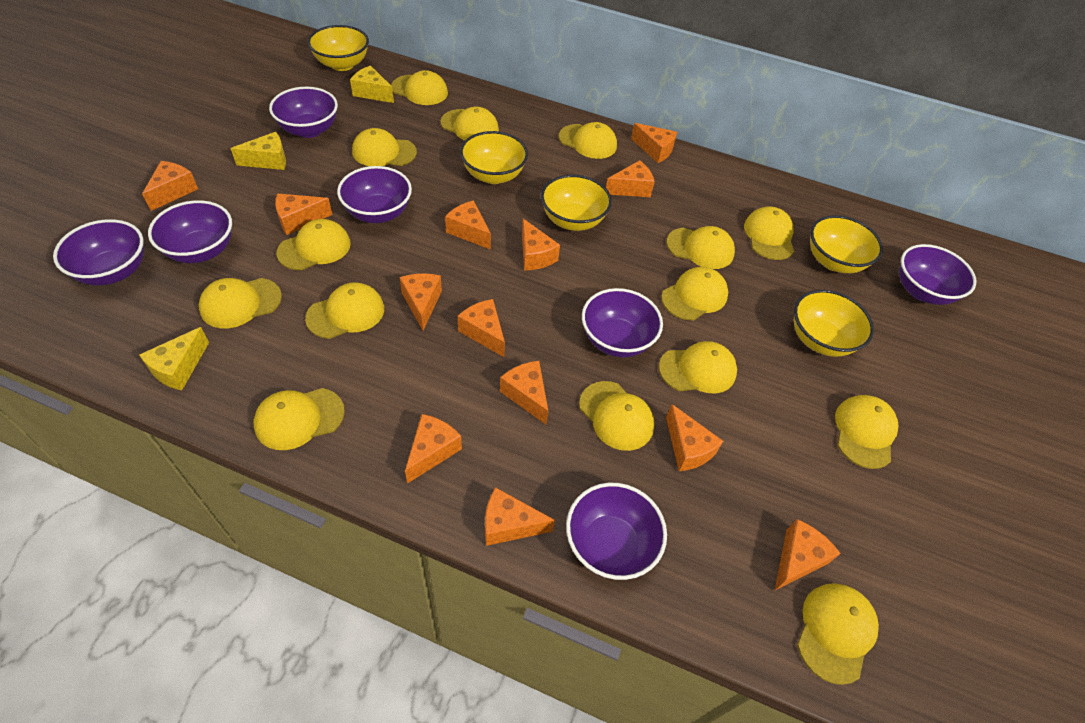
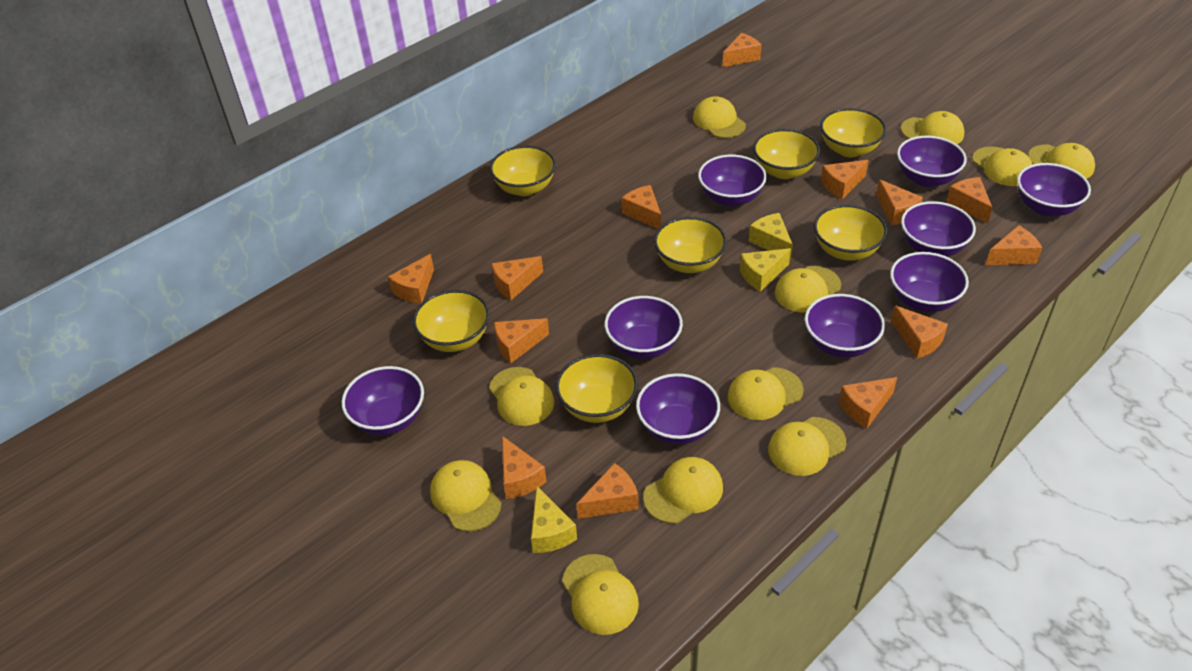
purple bowl: [53,219,144,285] [148,200,232,263] [269,87,338,138] [337,166,412,223] [566,483,667,580] [582,288,663,357] [899,244,976,305] = 7 -> [342,366,424,435] [605,296,683,359] [636,373,720,445] [698,155,767,206] [805,294,885,358] [890,252,969,312] [897,136,967,187] [901,201,976,257] [1017,163,1091,216] = 9
yellow bowl: [308,25,369,71] [460,131,528,184] [541,175,612,231] [794,290,874,357] [810,215,883,273] = 5 -> [413,290,490,352] [490,146,556,196] [556,354,638,423] [654,217,727,273] [753,129,820,179] [814,205,887,261] [820,108,886,157] = 7
yellow cap: [199,278,282,328] [254,388,345,450] [277,219,351,270] [305,282,384,339] [352,128,417,166] [391,70,448,105] [441,107,499,141] [559,122,617,159] [579,381,655,451] [659,341,737,393] [661,267,728,320] [666,226,735,269] [744,206,794,260] [797,583,879,685] [835,395,898,469] = 15 -> [430,460,501,532] [489,367,554,426] [562,554,639,635] [643,457,723,524] [693,96,746,138] [728,367,804,420] [768,417,846,476] [775,266,841,313] [901,111,965,144] [972,147,1033,186] [1028,143,1095,179] = 11

